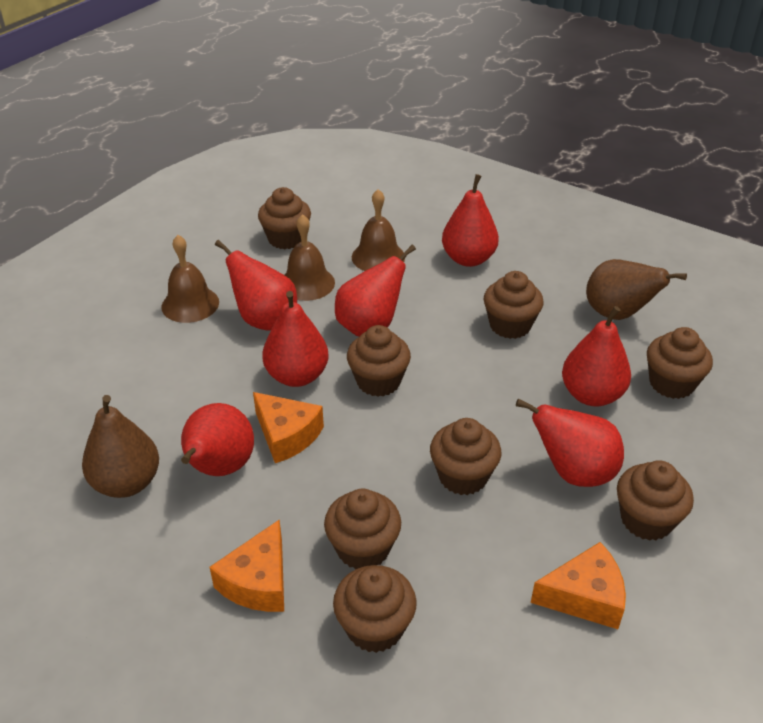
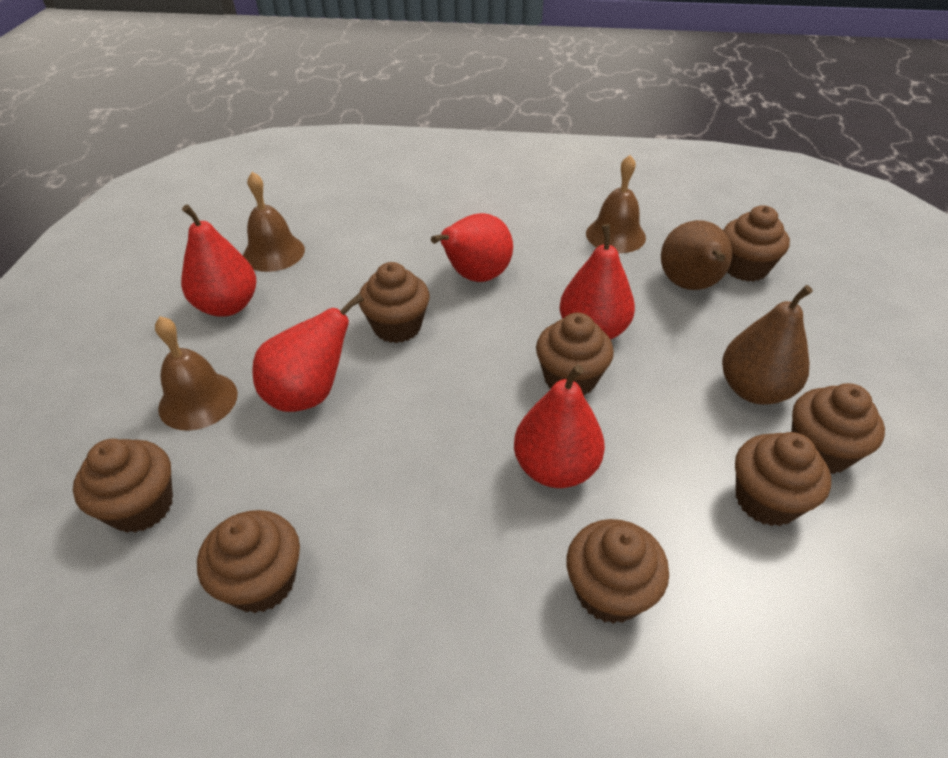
orange cheese: [210,519,284,612] [253,392,324,463] [531,542,626,629] = 3 -> none = 0
red pear: [181,403,254,476] [215,240,297,331] [262,291,328,387] [335,245,416,337] [442,174,499,267] [516,399,624,487] [562,306,631,406] = 7 -> [181,205,256,317] [252,294,364,412] [431,213,513,282] [514,364,605,488] [559,224,635,340] = 5

